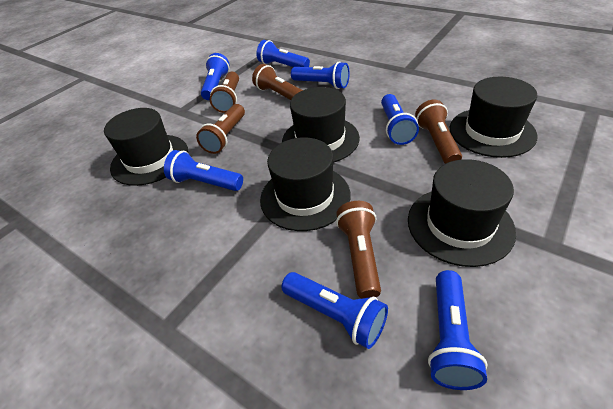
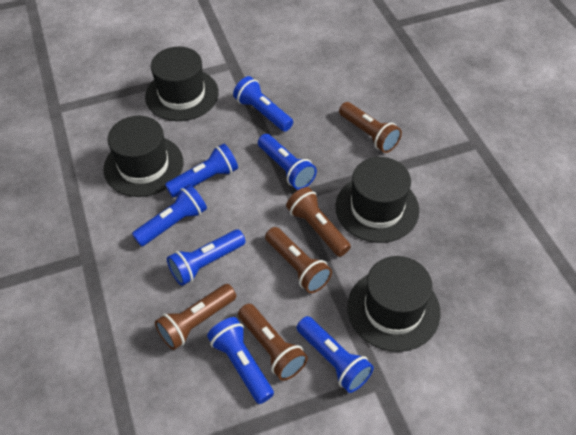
black hat: [104,108,188,186] [260,137,351,231] [282,87,360,163] [408,159,516,267] [450,77,538,158] = 5 -> [104,116,183,197] [145,47,219,121] [335,157,420,243] [347,256,441,352] = 4

